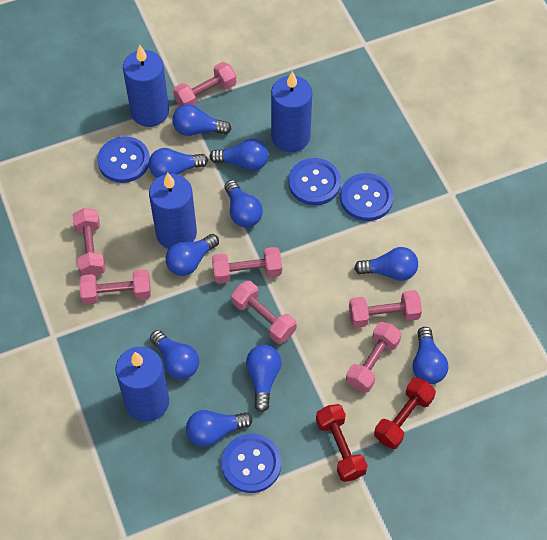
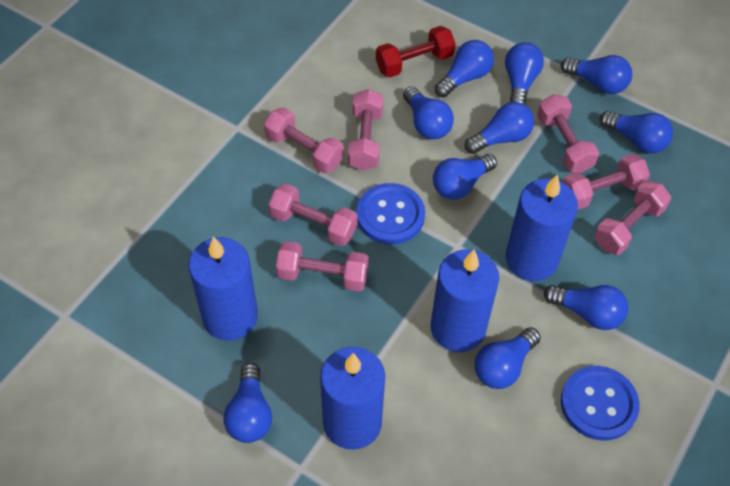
blue button: [97,136,150,183] [221,434,281,493] [288,158,341,205] [340,173,394,221] = 4 -> [357,183,425,244] [561,366,640,441] = 2
red dumbbell: [316,404,368,482] [374,377,436,449] = 2 -> [376,26,456,77] = 1

